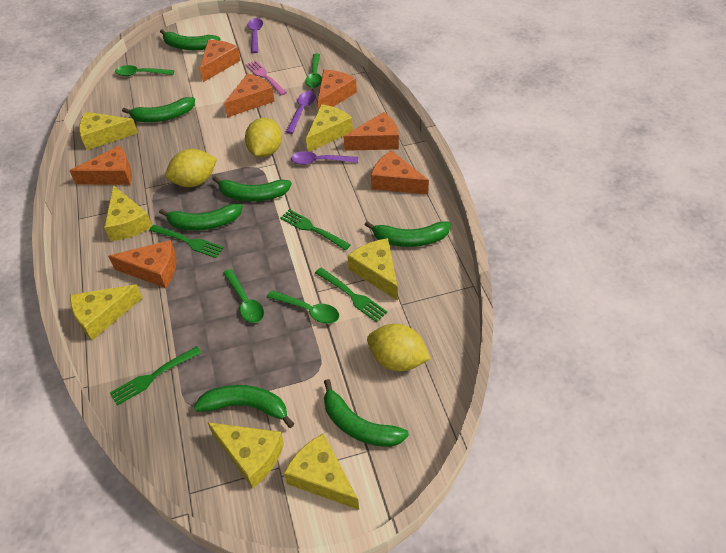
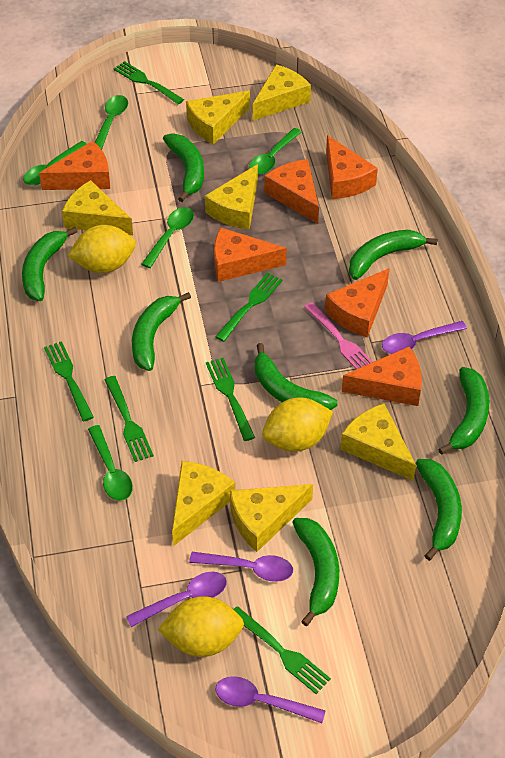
green banana: [122,97,195,122] [159,203,243,231] [160,29,221,50] [194,385,294,428] [212,176,292,202] [324,379,409,447] [365,221,451,247] = 7 -> [22,227,78,301] [132,292,191,371] [163,133,204,202] [255,343,338,410] [292,518,339,626] [349,230,437,280] [416,459,462,561] [438,367,489,455] = 8
green fork: [110,346,201,406] [149,225,224,258] [280,209,351,250] [315,268,387,322] = 4 -> [44,341,94,421] [104,376,154,462] [113,61,184,104] [206,358,255,441] [215,273,283,342] [233,606,331,694] = 6
green spoon: [115,65,174,76] [223,269,264,323] [267,290,339,324] [305,53,322,88] = 4 -> [23,141,87,185] [88,425,133,501] [95,95,128,150] [141,207,194,268] [249,128,302,175] = 5
orange cheese: [69,145,132,185] [108,240,177,288] [200,40,241,82] [224,73,275,118] [318,70,357,110] [343,112,399,151] [371,150,429,194] = 7 -> [39,141,110,190] [214,227,287,282] [264,159,319,224] [325,268,390,338] [326,135,378,199] [342,347,422,406] = 6
purple spoon: [248,18,263,53] [286,91,316,134] [291,151,358,165] = 3 -> [126,572,227,627] [189,552,293,582] [215,676,326,723] [382,321,467,354] = 4

